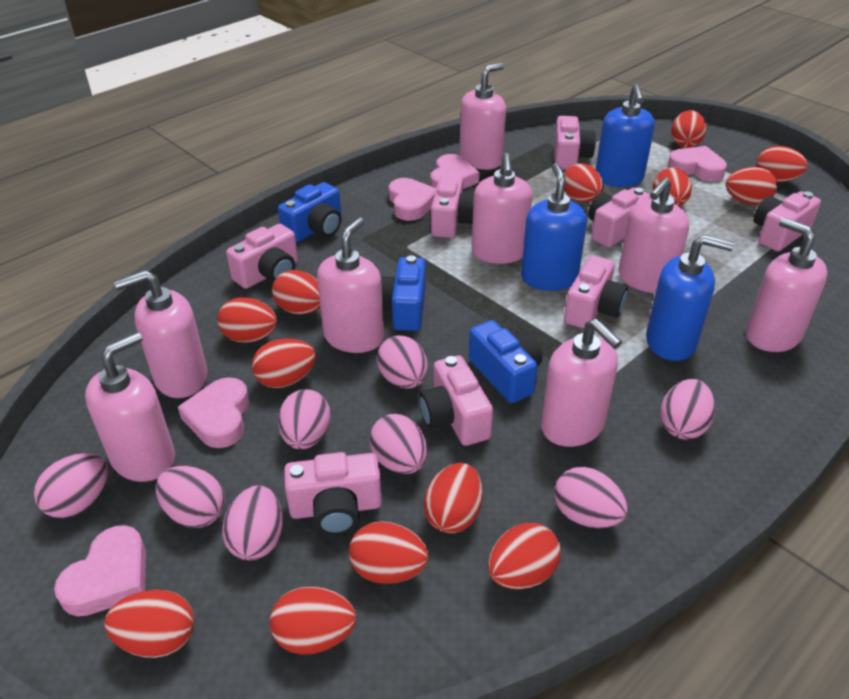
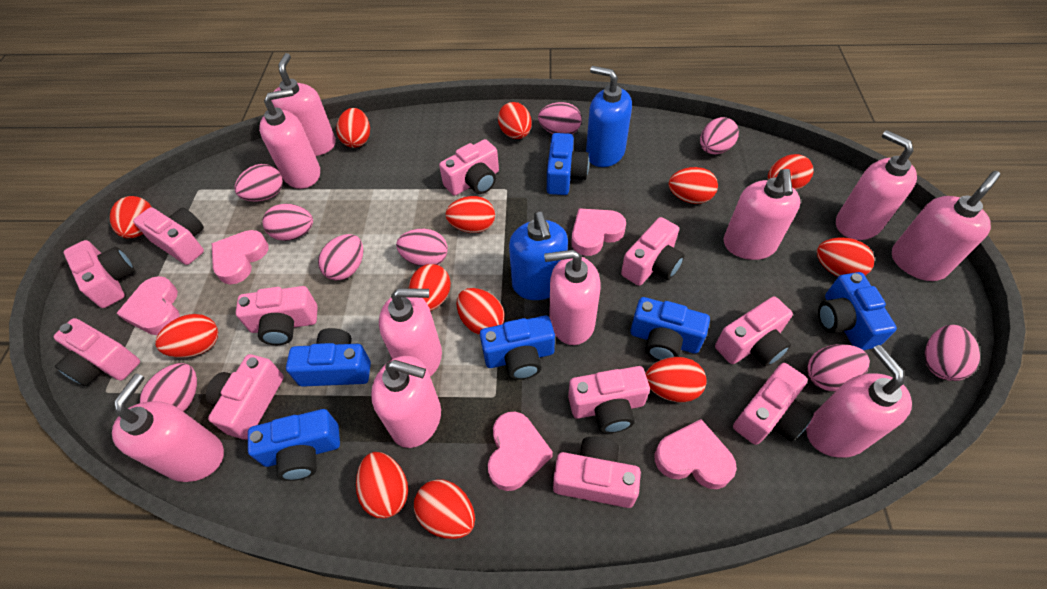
blue camera: [278,182,341,243] [381,255,426,331] [469,320,543,403] = 3 -> [248,409,340,481] [286,328,371,387] [480,315,555,380] [547,133,589,195] [631,297,710,361] [818,272,897,350] = 6
blue soap dispenser: [521,163,587,291] [596,84,655,187] [646,235,734,361] = 3 -> [509,212,568,300] [586,66,632,167] = 2
pink camera: [226,224,298,289] [284,452,382,535] [419,355,493,446] [431,175,474,238] [554,116,596,170] [564,255,628,329] [588,188,651,247] [753,191,821,251] = 8 -> [53,318,140,386] [64,240,135,308] [133,207,204,265] [206,354,284,440] [236,286,318,345] [439,139,499,196] [553,436,641,508] [568,366,650,433] [621,217,685,286] [715,297,793,367] [733,363,814,445] = 11
pink egg: [34,453,108,518] [156,466,225,528] [222,486,283,560] [278,389,331,449] [369,414,427,474] [377,335,428,389] [554,467,628,528] [660,379,715,439] = 8 -> [140,363,197,412] [234,164,283,202] [263,204,313,241] [318,234,363,281] [396,229,448,267] [538,102,582,134] [700,117,739,154] [807,344,870,391] [924,325,980,381] = 9
pink soap dispenser: [85,332,175,482] [114,270,208,398] [317,218,384,353] [459,63,506,170] [472,153,532,264] [541,319,622,447] [618,177,689,293] [746,218,828,352] = 8 -> [112,374,224,482] [259,89,320,189] [271,53,336,156] [371,356,441,448] [379,288,442,377] [544,250,601,345] [724,169,800,260] [806,345,912,458] [836,130,917,240] [892,171,1000,281] = 10

